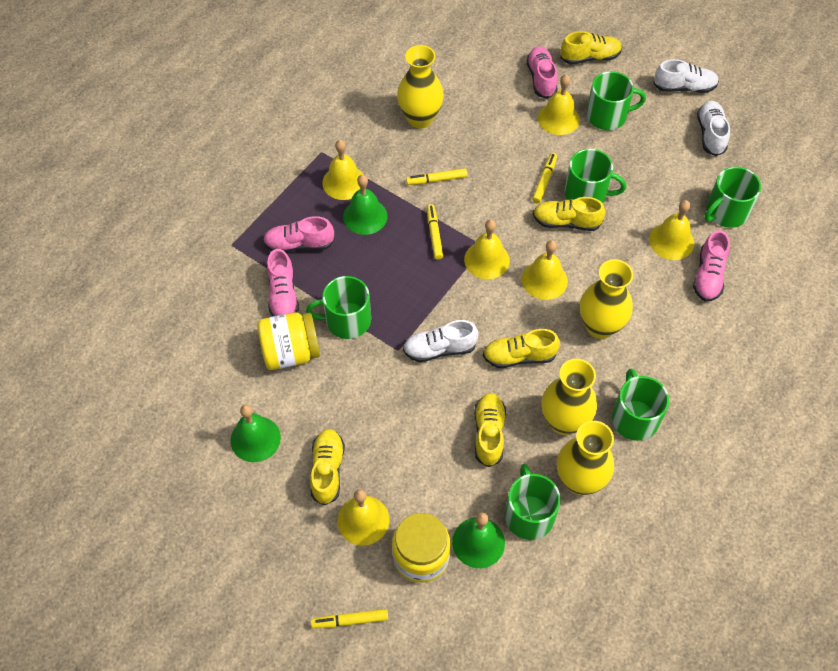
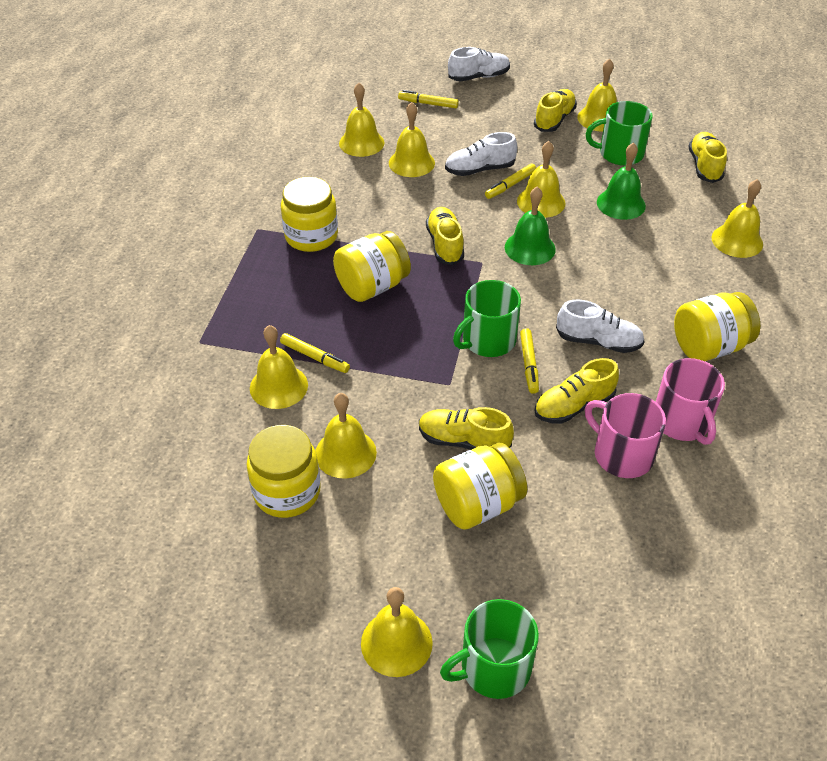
green bell: [230,405,281,462] [343,175,387,235] [452,513,505,568] = 3 -> [505,186,556,265] [597,142,646,220] = 2
green mug: [306,276,371,339] [505,464,561,540] [564,149,626,203] [586,71,646,130] [612,369,669,441] [704,167,761,228] = 6 -> [440,599,539,699] [453,280,521,357] [586,101,653,166] = 3
pink mug: none = 0 -> [585,393,666,478] [656,358,725,445] = 2
pink shoe: [263,216,335,252] [267,249,299,316] [526,46,558,99] [693,230,730,302] = 4 -> none = 0
yellow bell: [322,140,364,200] [337,489,390,546] [464,220,510,279] [522,240,568,300] [538,74,580,135] [649,200,694,260] = 6 -> [250,325,308,409] [315,393,377,479] [339,83,384,157] [361,587,433,677] [389,102,435,177] [517,141,566,218] [577,58,617,132] [712,179,763,258] = 8
yellow jar: [257,312,320,370] [392,513,451,583] = 2 -> [247,425,321,518] [281,177,338,252] [333,231,411,302] [433,443,527,530] [674,292,760,361] = 5
yellow vase: [397,45,444,128] [542,359,597,435] [557,421,614,495] [580,259,633,339] = 4 -> none = 0

